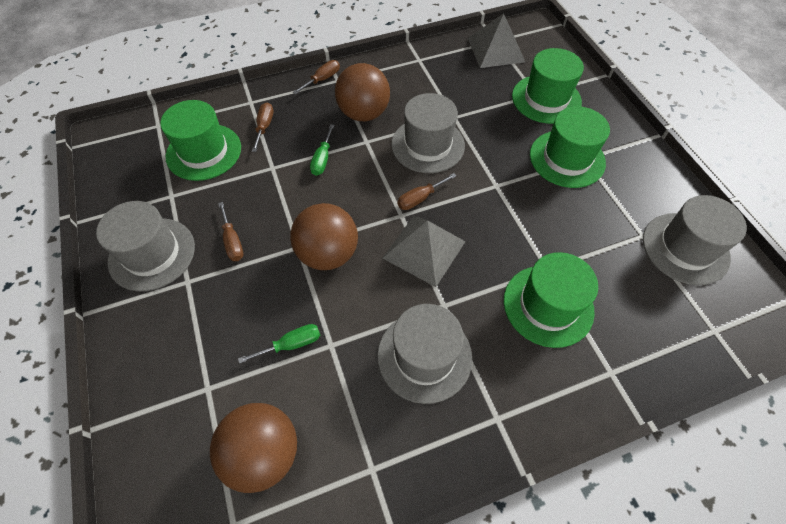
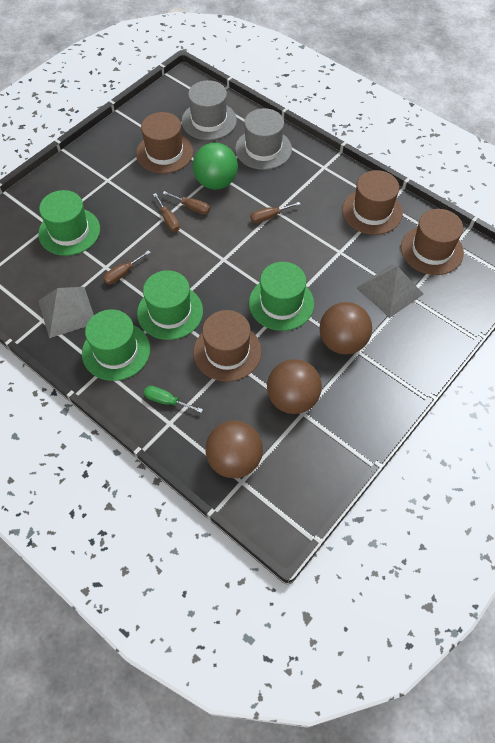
brown hat: none = 0 -> [136,112,193,174] [193,310,261,382] [342,170,403,235] [401,209,464,275] = 4
green ball: none = 0 -> [193,143,238,190] = 1
green screwdriver: [238,324,320,364] [310,124,334,176] = 2 -> [144,386,203,413] = 1
grey hat: [96,201,195,291] [377,304,472,404] [391,93,465,173] [643,195,747,285] = 4 -> [181,80,237,140] [235,108,292,170] = 2

